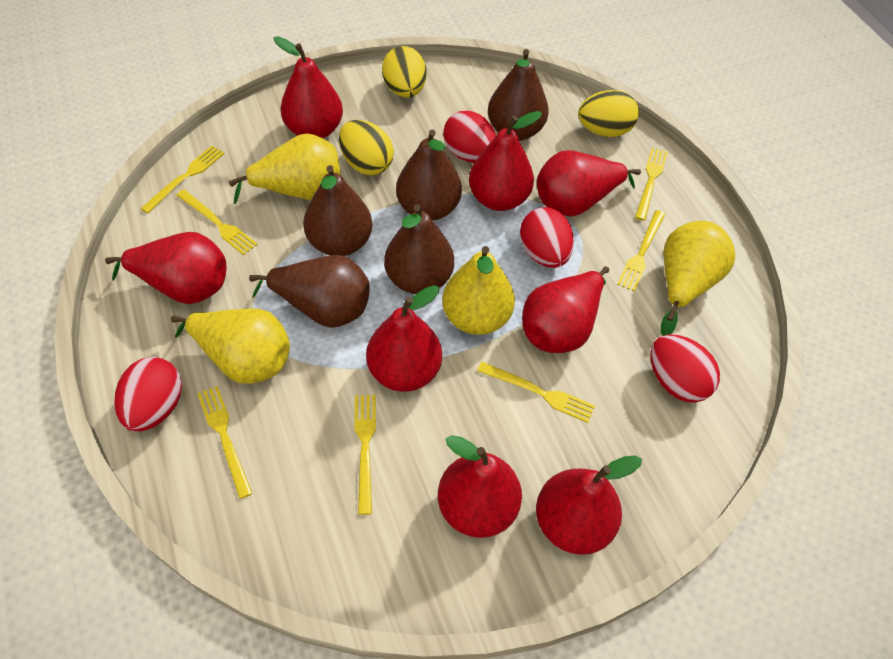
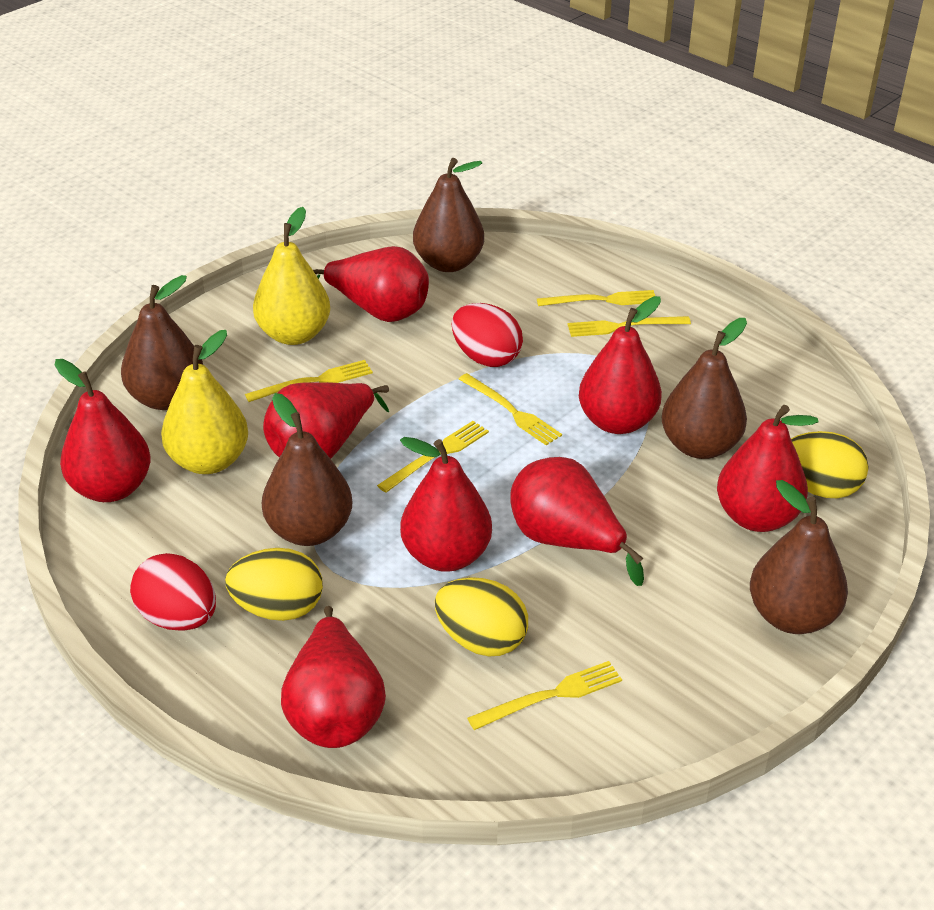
red egg: [115,357,182,432] [443,111,496,163] [520,207,574,268] [651,334,720,403] = 4 -> [130,553,216,631] [452,303,523,367] = 2
yellow fork: [140,146,225,213] [176,190,258,255] [197,386,253,499] [355,395,376,515] [477,362,595,423] [617,210,665,291] [635,148,668,221] = 7 -> [245,360,373,402] [377,421,489,493] [459,373,562,445] [467,661,622,730] [537,290,655,306] [567,316,691,337] = 6
yellow pear: [171,308,290,384] [229,133,341,204] [442,246,515,335] [661,221,735,336] = 4 -> [161,330,248,474] [253,207,330,345] = 2

